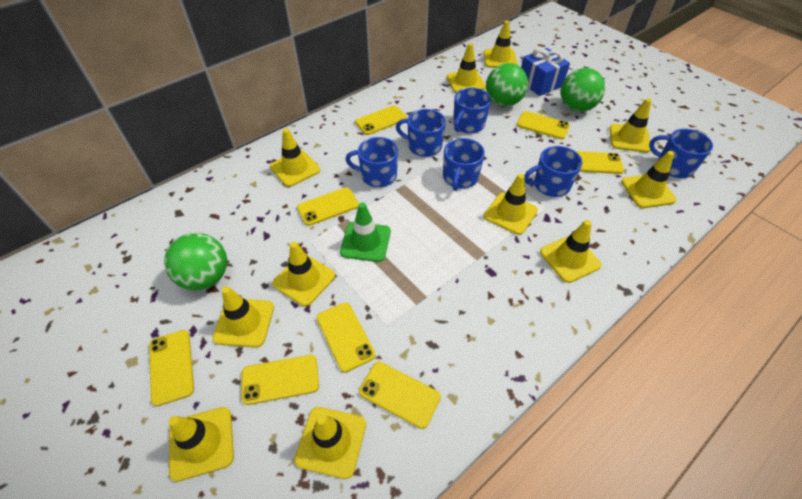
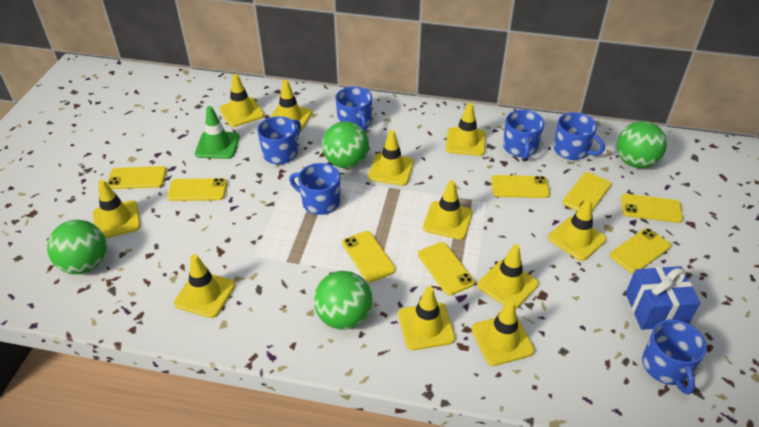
green ball: [164,233,227,290] [486,63,528,107] [561,68,605,112] = 3 -> [47,220,107,274] [314,271,372,330] [322,121,369,168] [617,121,667,168] = 4

